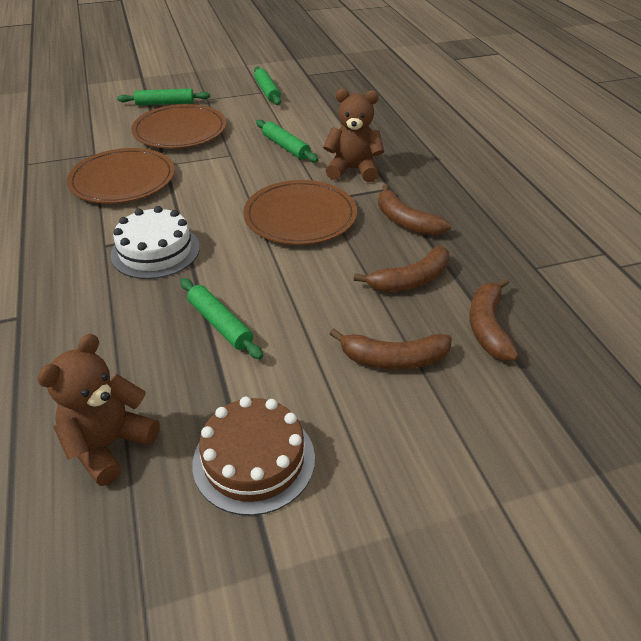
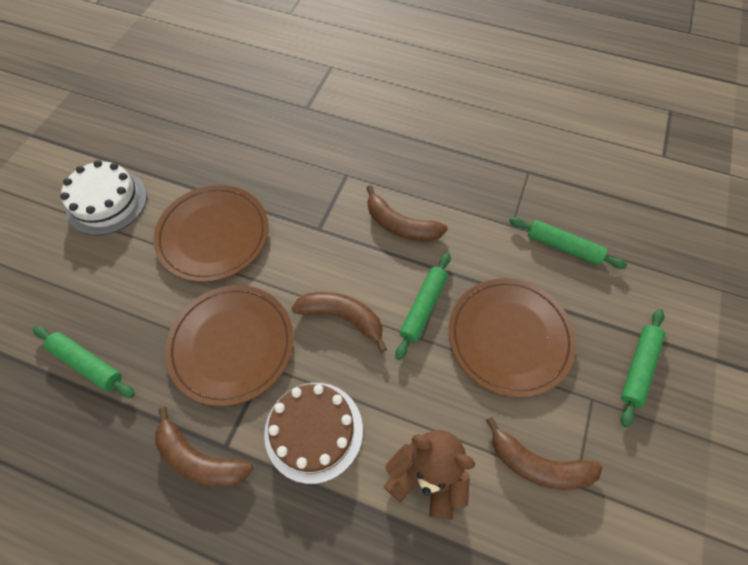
brown teddy bear: [37,334,160,486] [323,89,384,182] = 2 -> [384,430,475,520] = 1

